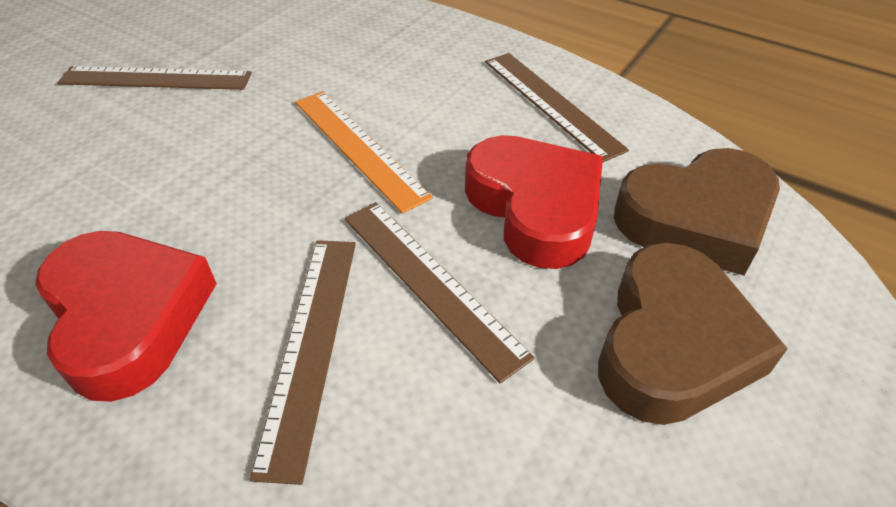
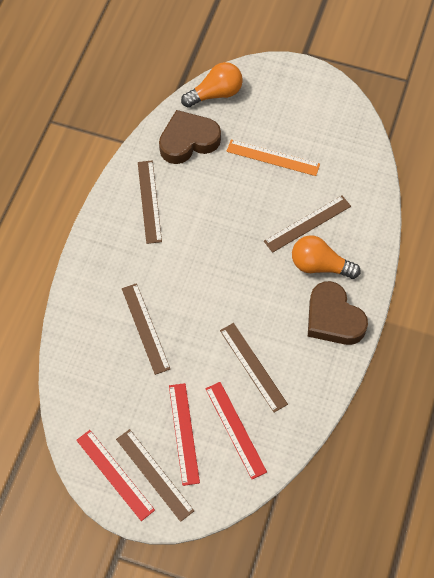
brown ruler: [57,66,252,90] [250,240,356,485] [345,202,535,383] [485,53,629,162] = 4 -> [116,429,194,522] [122,283,170,375] [138,161,162,244] [220,323,288,412] [264,196,351,253] = 5
orange light bulb: none = 0 -> [181,62,243,108] [292,235,361,279] = 2
red heart: [35,231,217,402] [465,135,603,269] = 2 -> none = 0
red ruler: none = 0 -> [76,430,155,521] [169,383,200,486] [205,382,267,479] = 3

